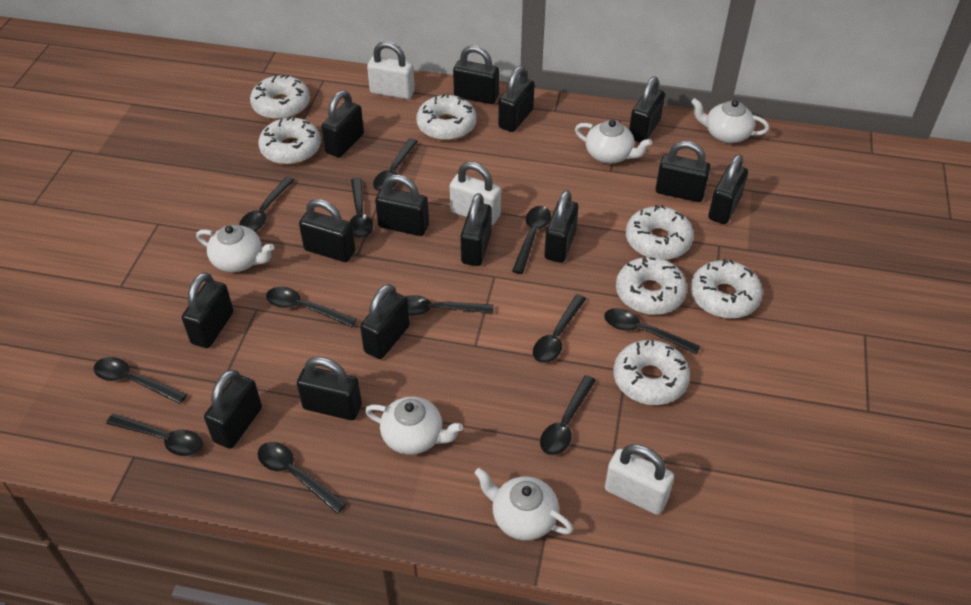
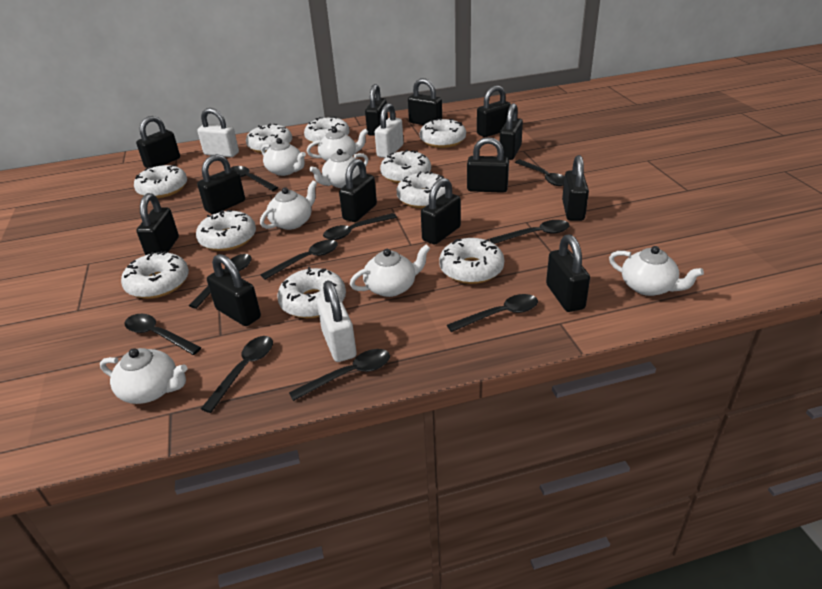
black padlock: [182,272,234,348] [204,369,262,449] [297,357,362,420] [299,199,356,262] [321,90,364,158] [360,284,410,359] [375,175,429,236] [453,46,499,104] [460,193,492,266] [498,66,535,132] [544,190,578,263] [629,76,665,143] [656,141,711,202] [708,154,748,224] = 14 -> [136,116,180,168] [137,193,179,255] [197,154,245,214] [207,254,261,326] [339,159,377,222] [365,84,388,136] [408,78,442,125] [421,178,461,245] [467,137,509,193] [477,85,511,137] [500,103,523,160] [546,234,590,312] [562,155,589,221] = 13
black spoon: [94,357,187,404] [106,414,203,456] [239,177,294,232] [258,442,346,514] [266,287,357,327] [350,178,373,238] [373,139,418,191] [405,295,493,316] [512,206,551,274] [533,294,586,363] [540,375,596,455] [604,308,701,355] = 12 -> [125,314,202,355] [188,254,252,309] [201,336,273,413] [231,166,278,191] [260,240,338,280] [289,349,390,401] [323,213,397,240] [447,294,538,332] [490,220,570,244] [515,160,565,186] = 10
white donut: [250,74,310,120] [258,116,321,165] [416,94,476,141] [613,340,690,405] [616,257,687,315] [626,204,694,260] [690,259,763,319] = 7 -> [121,251,189,299] [134,164,187,198] [196,210,256,251] [246,124,292,153] [277,267,346,318] [304,117,350,145] [380,150,431,183] [396,171,445,208] [420,118,466,148] [439,238,504,284] = 10
white teapot: [196,225,274,272] [365,397,463,455] [474,468,573,541] [575,120,652,164] [691,98,769,143] = 5 -> [100,348,187,404] [260,180,317,230] [261,138,306,176] [307,127,368,161] [309,149,368,188] [350,244,430,297] [609,246,704,296] = 7

